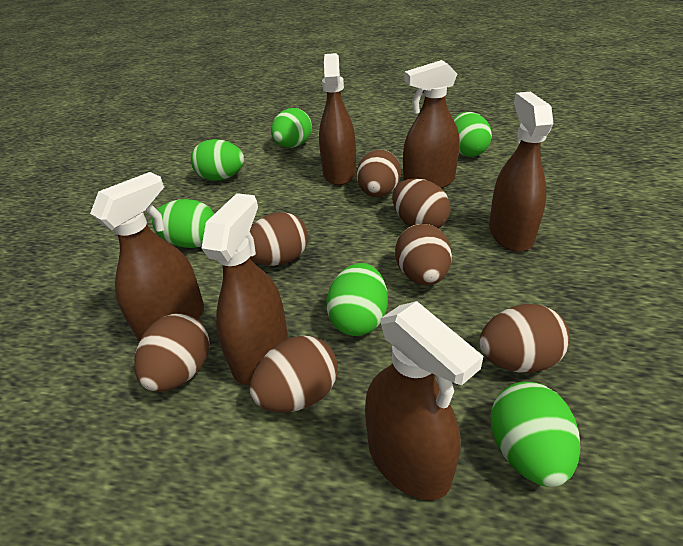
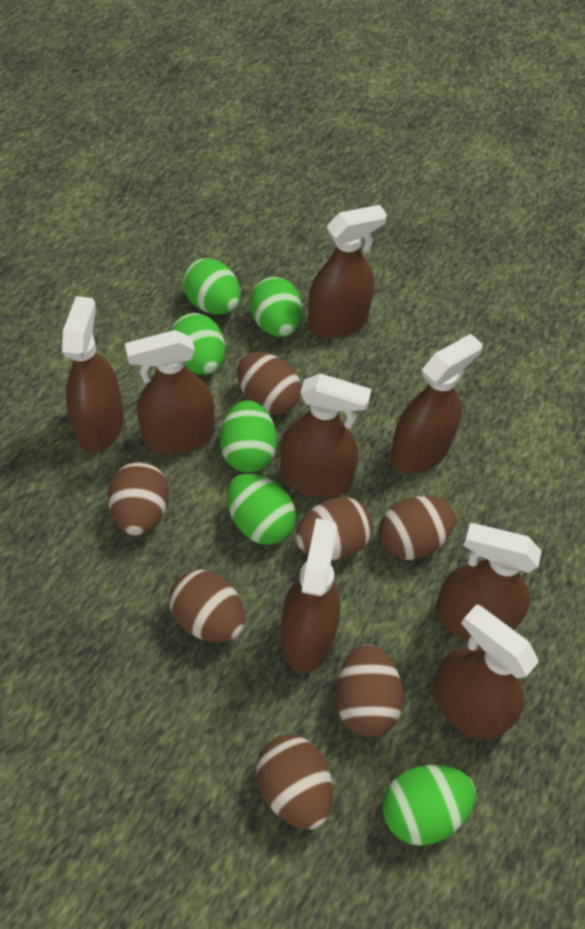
brown spray bottle: [90,172,204,342] [202,193,288,385] [319,53,356,185] [365,301,484,500] [403,60,459,188] [489,92,554,252] = 6 -> [62,296,124,452] [125,330,214,455] [280,373,372,498] [281,518,340,673] [308,205,387,338] [390,334,483,473] [432,604,539,740] [435,523,542,640] = 8

